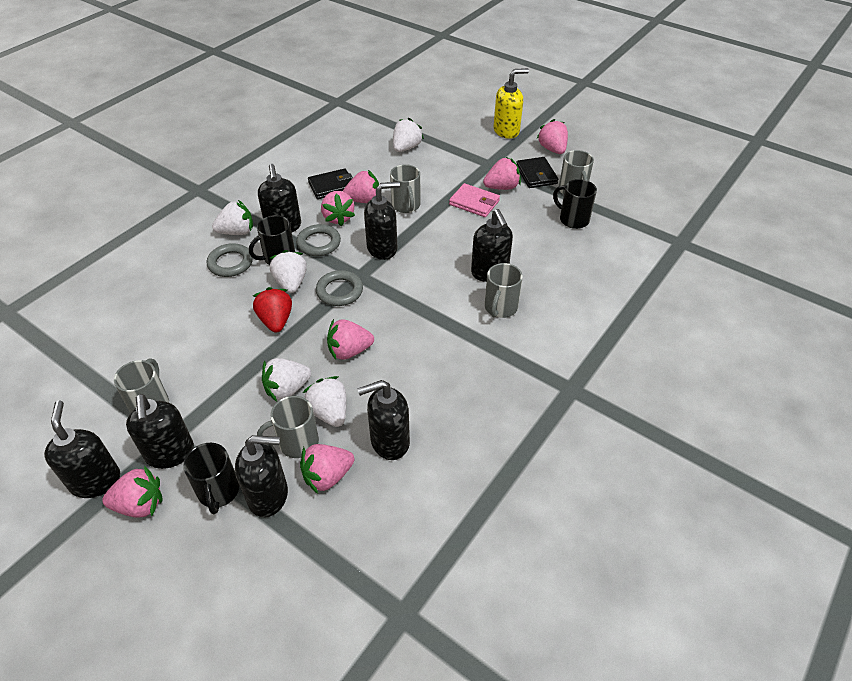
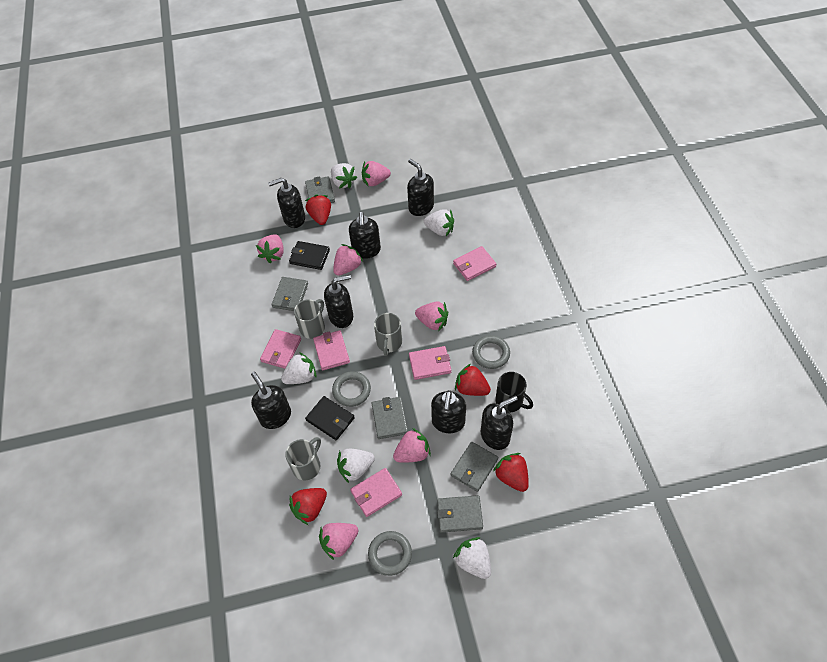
black mug: [183,443,240,514] [249,215,295,265] [553,179,597,229] = 3 -> [496,372,533,412] = 1
grey mug: [114,358,169,413] [257,396,319,458] [390,164,420,213] [485,263,523,318] [559,150,594,195] = 5 -> [285,437,321,480] [294,299,325,339] [374,313,402,356] = 3
grey wallet: none = 0 -> [272,277,308,311] [305,176,335,203] [372,397,408,439] [437,495,483,533] [451,442,498,492] = 5
pink strawberry: [102,466,163,518] [300,444,354,494] [321,191,355,226] [327,319,374,360] [342,170,379,203] [483,157,521,190] [536,119,568,154] = 7 -> [256,234,284,264] [319,523,358,560] [333,244,363,276] [362,161,391,186] [393,428,431,463] [415,301,448,331] = 6
pink wallet: [449,183,500,217] = 1 -> [260,329,301,369] [313,330,350,371] [350,468,402,517] [409,346,451,380] [453,246,496,281] = 5
red strawberry: [253,287,292,333] = 1 -> [289,488,327,525] [305,195,331,225] [455,364,491,396] [493,453,529,492] = 4
yellow soap dispenser: [494,68,529,139] = 1 -> none = 0

